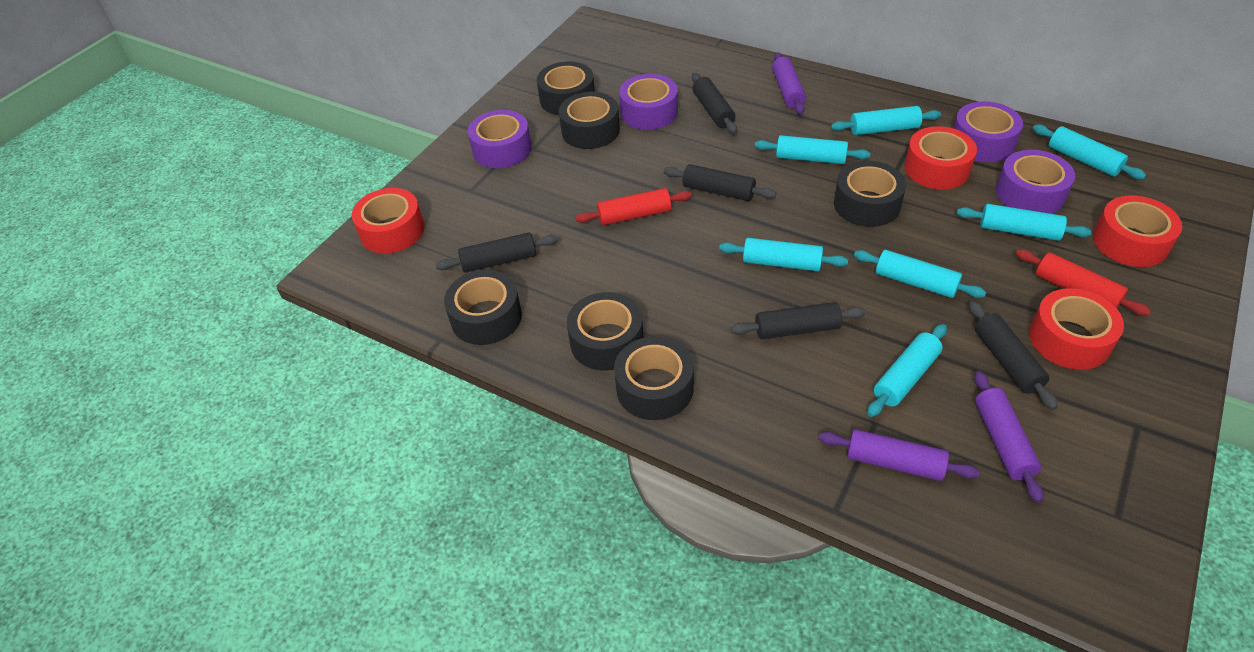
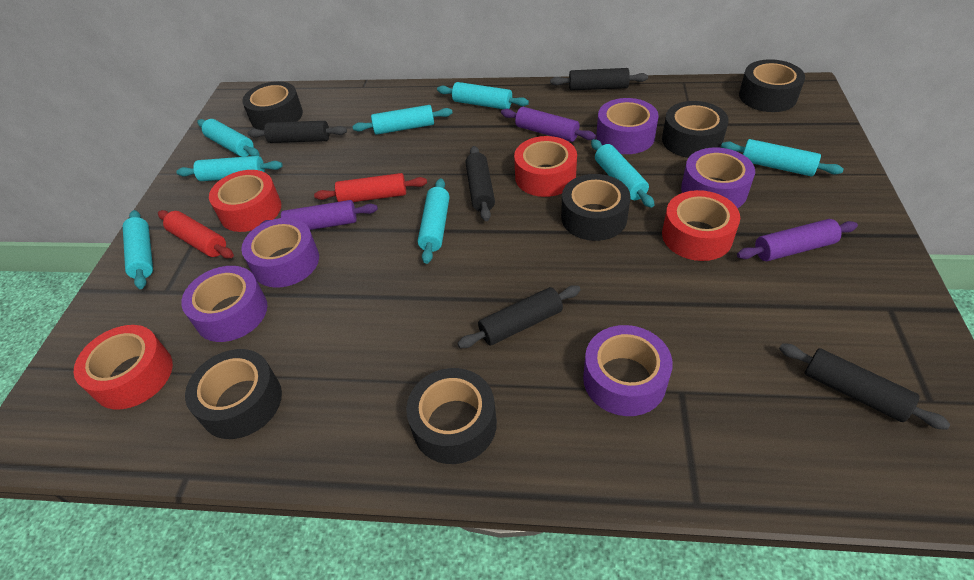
purple tape: [468,110,532,168] [619,74,678,130] [953,101,1023,162] [996,150,1075,214] = 4 -> [181,266,268,342] [241,218,319,288] [583,325,673,416] [596,98,659,154] [681,148,755,208] = 5
turquoise rolling pin: [719,238,848,271] [755,135,870,164] [831,106,941,135] [854,250,986,298] [867,324,947,417] [957,204,1092,241] [1033,125,1146,179] = 7 -> [123,210,153,289] [176,156,283,181] [197,119,260,157] [352,105,452,135] [418,178,450,264] [437,82,529,109] [591,139,655,208] [721,139,844,176] = 8

